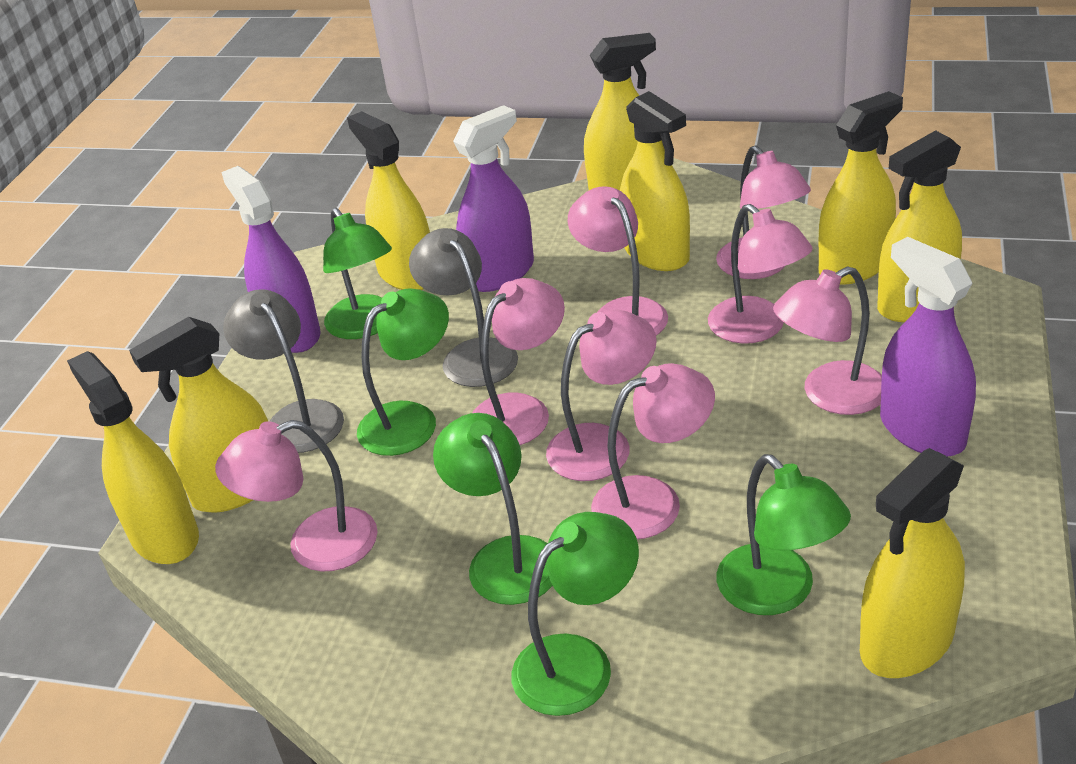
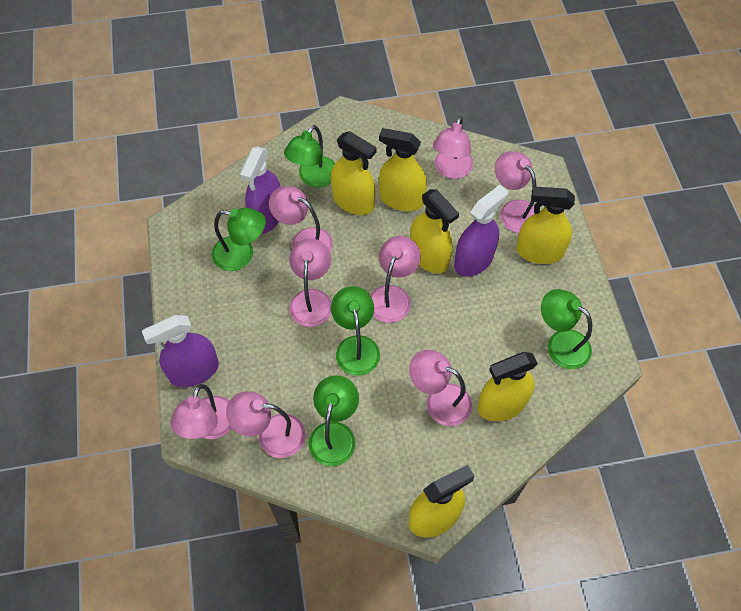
grey lamp: [223,289,344,453] [409,228,518,387] = 2 -> none = 0
yellow spray bottle: [67,351,199,564] [129,317,268,513] [347,111,430,290] [584,33,656,191] [620,91,690,271] [819,91,903,285] [860,448,965,678] [877,130,962,322] = 8 -> [331,131,377,215] [379,128,427,211] [409,465,474,538] [410,189,459,274] [478,352,538,421] [516,187,575,264] = 6

